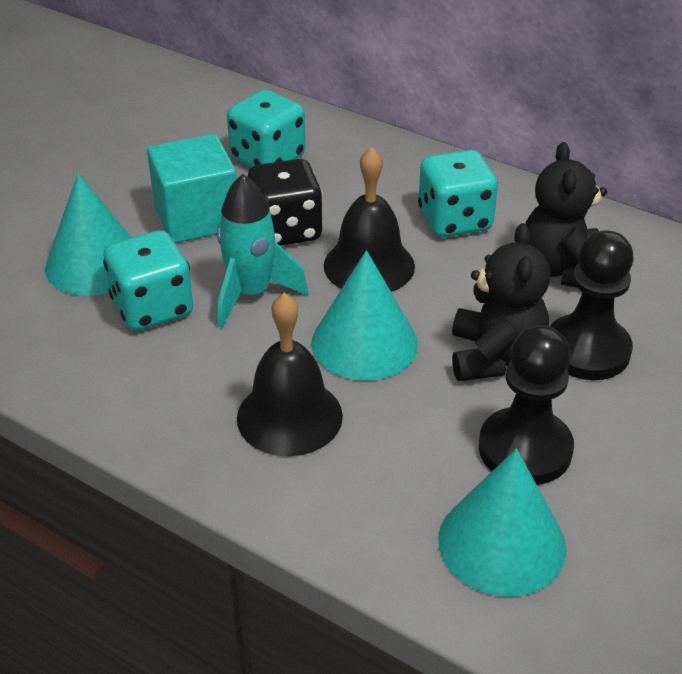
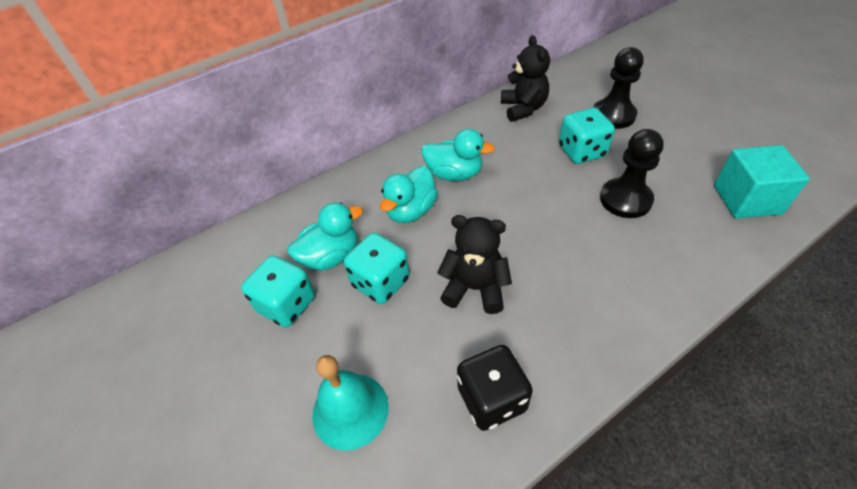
black bell: [237,293,343,456] [324,147,415,292] = 2 -> none = 0
turquoise bell: none = 0 -> [312,355,389,451] = 1
turquoise cone: [45,173,132,296] [311,250,418,381] [438,448,567,597] = 3 -> none = 0
turquoise duck: none = 0 -> [288,202,363,270] [380,166,438,223] [422,129,495,181] = 3
turquoise rocket: [217,174,308,328] = 1 -> none = 0

